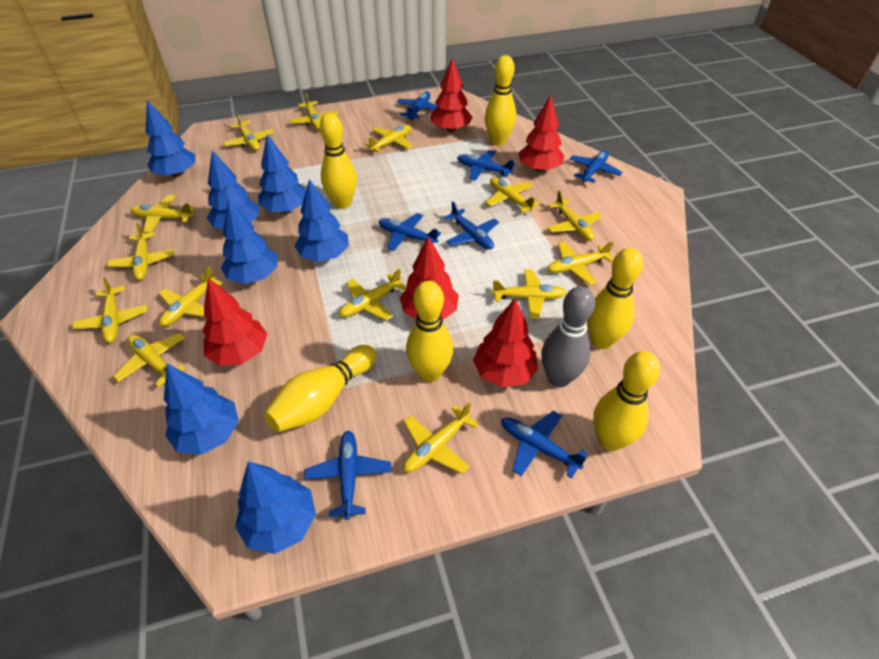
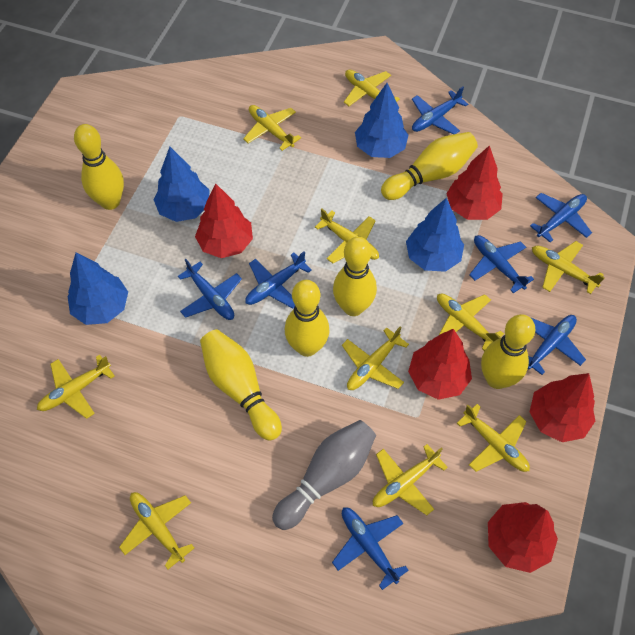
blue tree: [146,100,195,177] [164,364,239,455] [207,150,259,229] [221,200,277,284] [235,461,316,554] [258,134,306,213] [295,179,349,262] = 7 -> [68,253,128,325] [154,147,209,222] [355,83,409,158] [406,198,464,272] = 4
yellow plane: [73,277,148,343] [107,223,175,280] [113,333,185,387] [130,195,195,233] [159,266,223,327] [223,112,274,151] [289,92,338,130] [339,269,406,321] [365,125,413,152] [403,403,479,474] [486,177,540,213] [492,269,567,319] [547,190,602,241] [547,241,614,285] = 14 -> [37,355,115,419] [119,492,194,569] [243,105,301,151] [315,209,379,263] [342,326,409,390] [344,70,400,106] [373,444,448,515] [437,294,504,351] [457,404,530,472] [532,241,605,294] = 10

